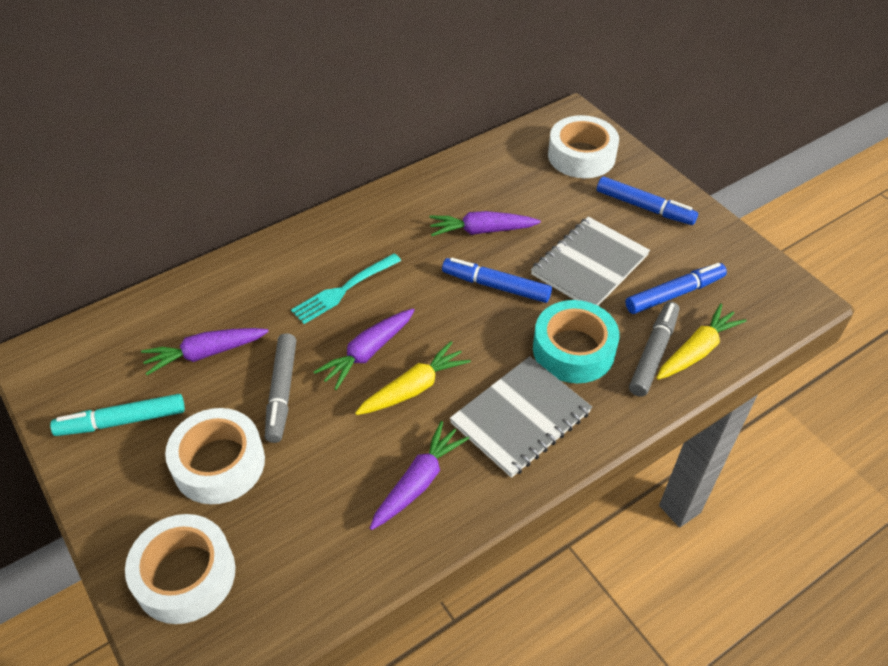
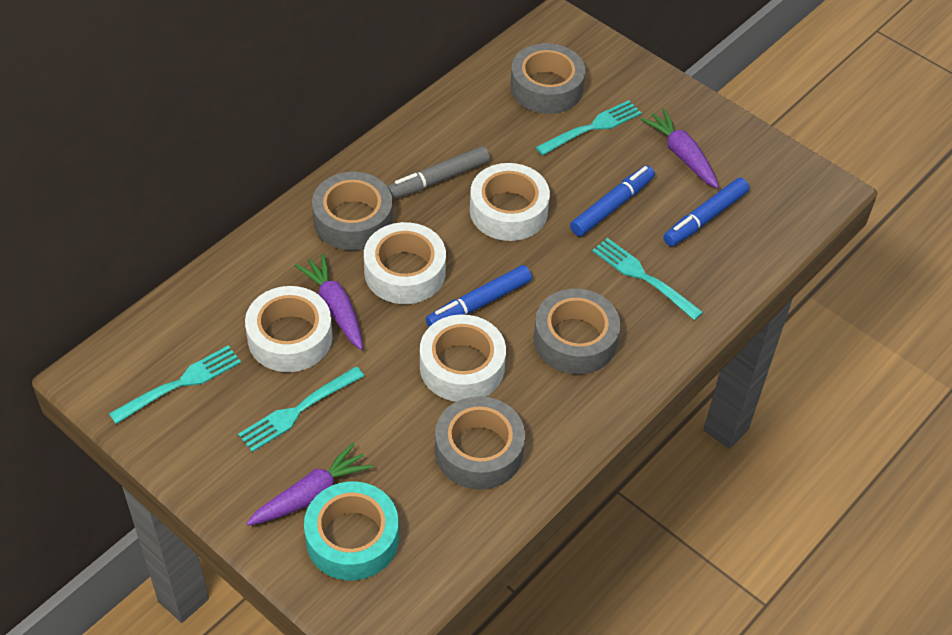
grey marker: [265,333,296,443] [629,301,679,397] = 2 -> [387,146,490,199] = 1
grey notebook: [450,356,592,478] [531,217,650,306] = 2 -> none = 0
grey tape: none = 0 -> [312,172,393,251] [435,396,525,490] [510,43,585,114] [534,289,620,374] = 4
purple carrot: [141,328,269,375] [314,308,415,390] [370,421,469,530] [429,211,541,236] = 4 -> [246,443,373,526] [295,254,363,350] [641,109,719,188] = 3
turquoise fork: [291,254,401,324] = 1 -> [109,345,241,424] [238,366,364,452] [536,100,642,156] [592,238,703,320] = 4
turquoise marker: [50,394,185,436] = 1 -> none = 0
white tape: [125,514,236,624] [165,408,265,504] [548,115,619,178] = 3 -> [245,286,332,372] [364,222,446,304] [420,314,506,402] [470,163,550,241] = 4
yellow carrot: [355,341,471,415] [657,303,747,380] = 2 -> none = 0

